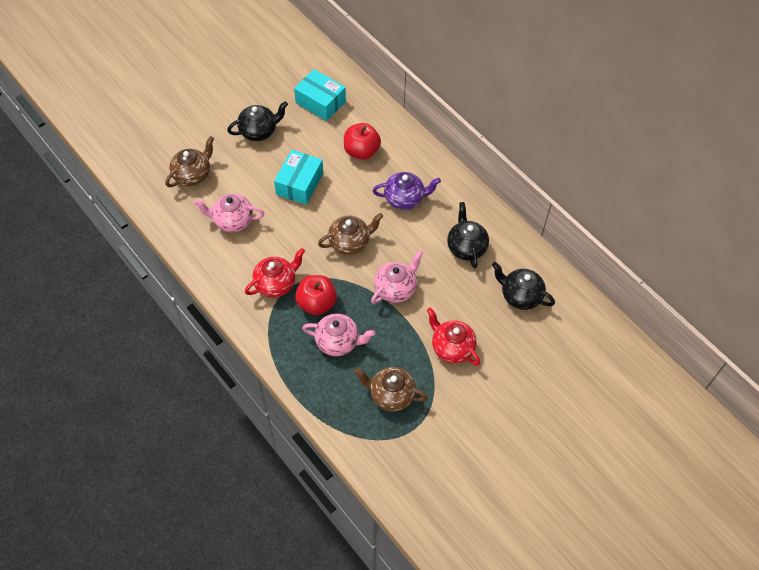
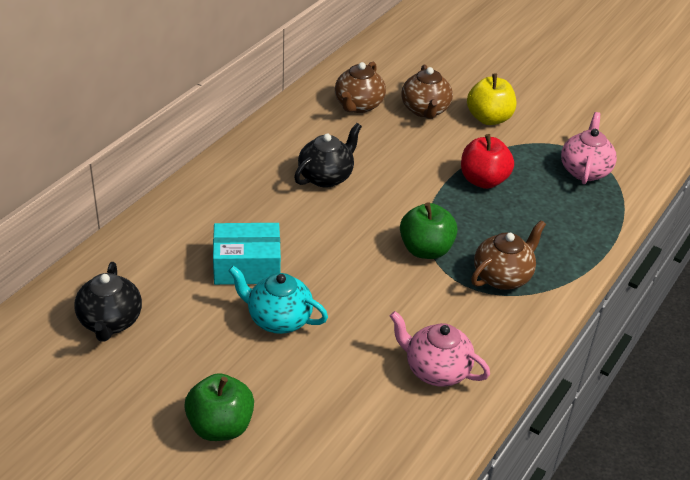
black teapot: [227,101,288,141] [447,202,489,268] [492,262,555,310] = 3 -> [74,262,142,342] [294,123,362,188] = 2
green apple: none = 0 -> [184,373,254,441] [400,202,458,259] = 2
pink teapot: [194,194,264,232] [302,313,375,356] [371,250,423,304] = 3 -> [390,311,490,387] [561,112,617,184] = 2
purple teapot: [373,172,441,210] = 1 -> none = 0
red apple: [295,275,337,315] [344,123,381,160] = 2 -> [461,134,514,189] = 1
red teapot: [245,248,305,297] [427,307,481,366] = 2 -> none = 0
turquoise box: [274,150,323,205] [294,69,346,121] = 2 -> [213,223,281,285] = 1
turquoise teapot: none = 0 -> [228,266,328,334] = 1
yellow apple: none = 0 -> [467,74,516,125] = 1

